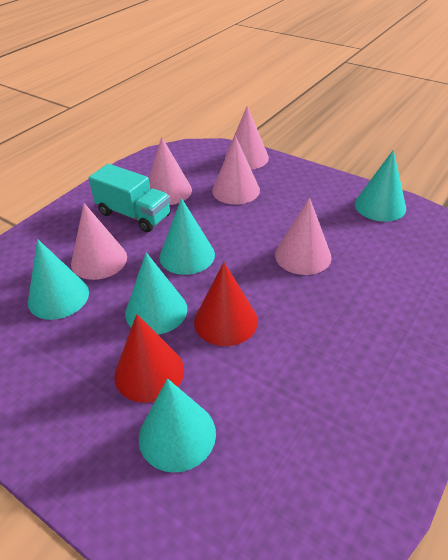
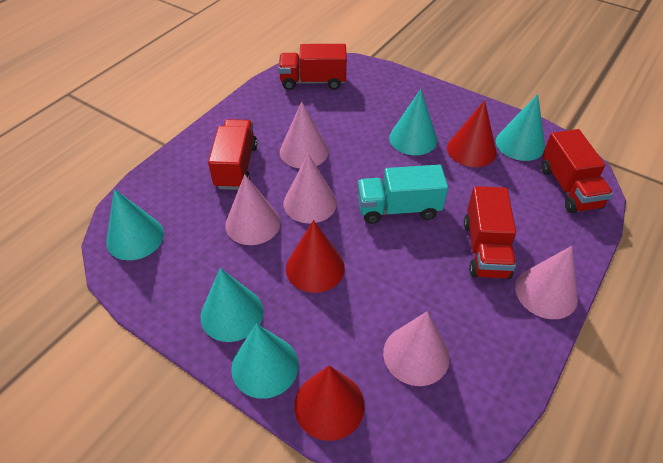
red cone: [114,314,184,403] [194,262,258,346] = 2 -> [286,220,345,293] [294,366,365,441] [447,100,497,167] = 3
red truck: none = 0 -> [208,119,257,190] [278,44,347,90] [464,186,516,279] [541,129,613,213] = 4

